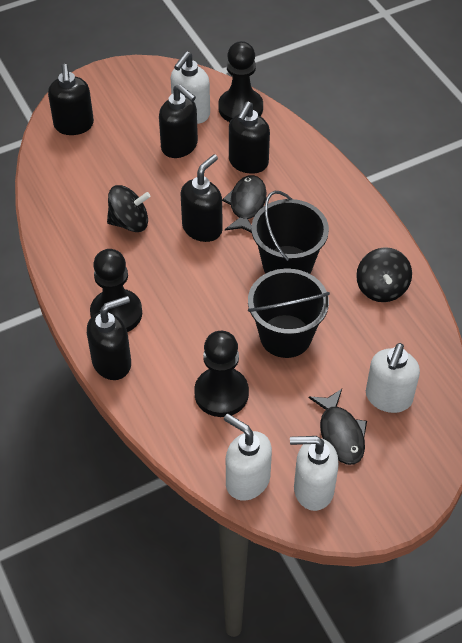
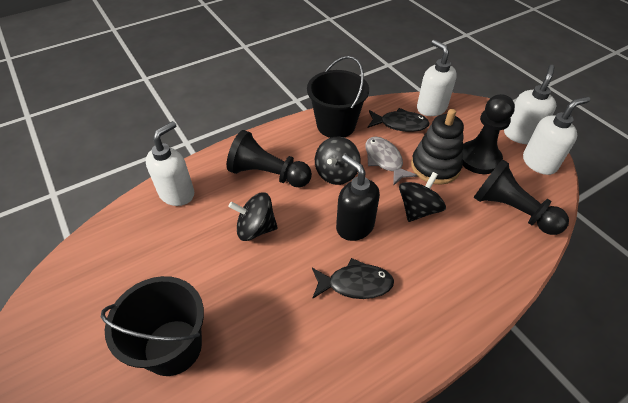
black soap dispenser: [48,64,94,135] [87,296,131,380] [159,84,198,158] [181,154,223,242] [229,102,270,174] = 5 -> [336,154,380,241] = 1
black spinning top: [107,185,151,232] [356,247,412,302] = 2 -> [228,192,278,241] [315,137,361,185] [399,172,446,222] = 3
black stacking toy: none = 0 -> [411,109,464,184] = 1
grey fish: none = 0 -> [365,137,418,186] = 1

